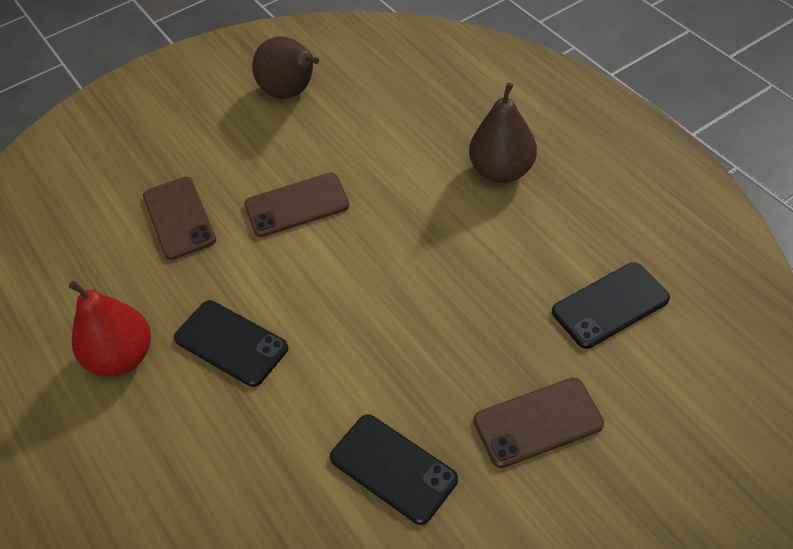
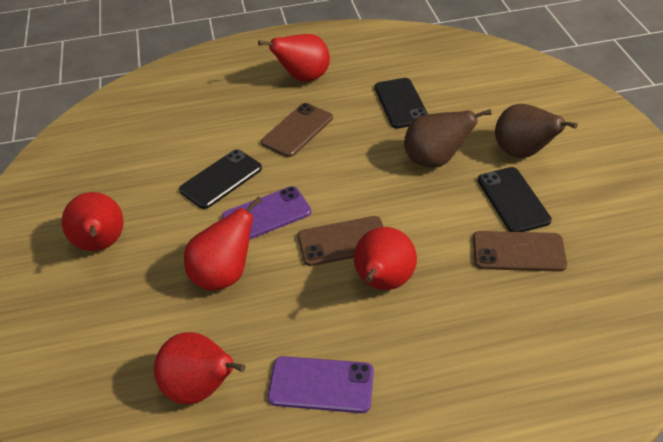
purple phone: none = 0 -> [222,186,311,240] [268,356,374,413] = 2
red pear: [69,281,151,376] = 1 -> [62,192,123,251] [154,332,246,404] [184,196,262,291] [258,34,330,82] [354,227,417,290] = 5

